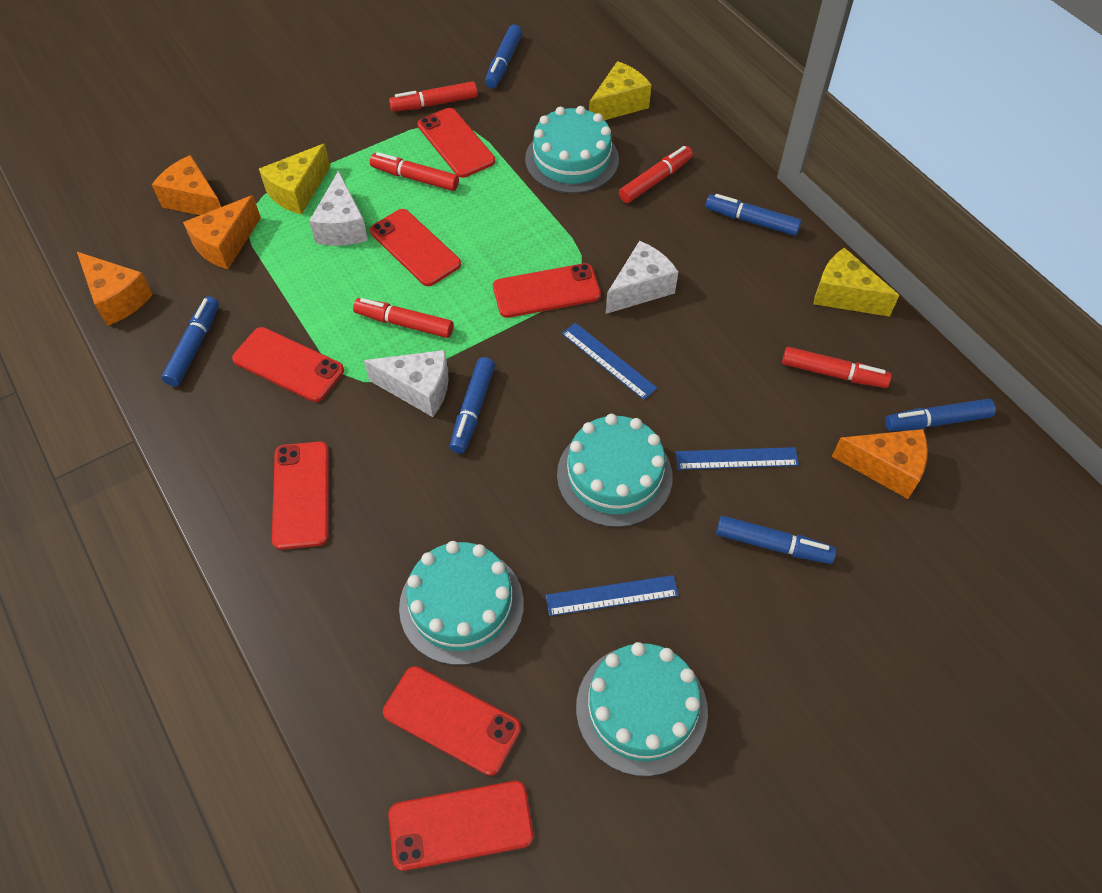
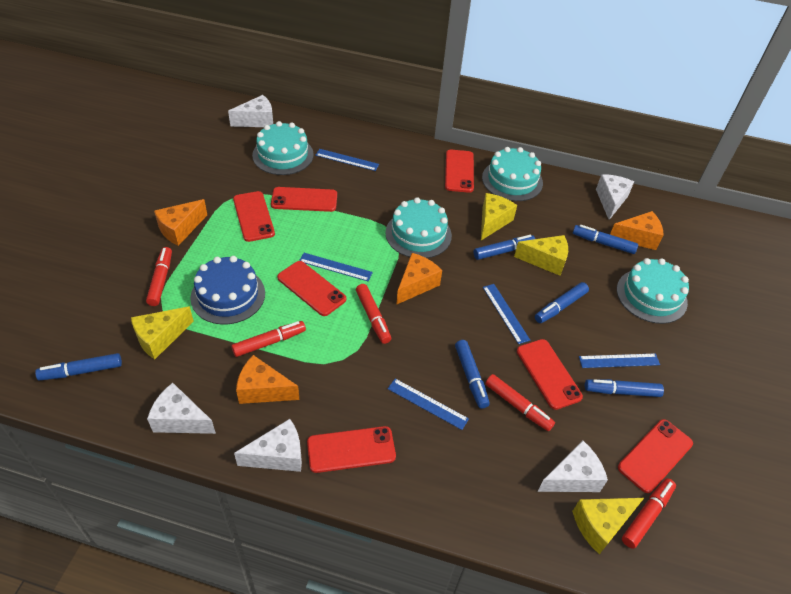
blue cake: none = 0 -> [190,256,265,325] = 1
blue ruler: [546,575,679,616] [562,323,657,400] [676,447,799,470] = 3 -> [299,253,373,281] [315,149,379,171] [388,378,469,430] [483,284,530,344] [579,353,660,368] = 5
white cheese: [309,170,368,246] [364,350,448,417] [606,241,678,314] = 3 -> [147,383,216,434] [228,95,273,127] [234,419,302,472] [537,440,608,492] [596,174,634,220] = 5
yellow cheese: [259,144,330,215] [589,61,651,120] [813,248,899,317] = 3 -> [131,306,194,359] [481,193,517,240] [514,235,568,276] [572,498,644,554] = 4

